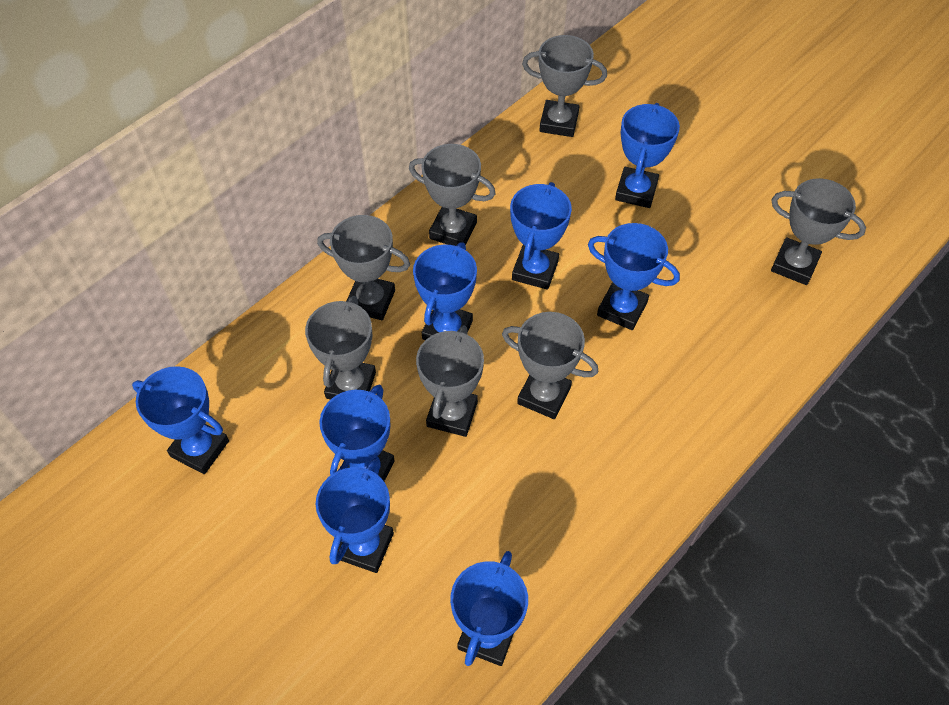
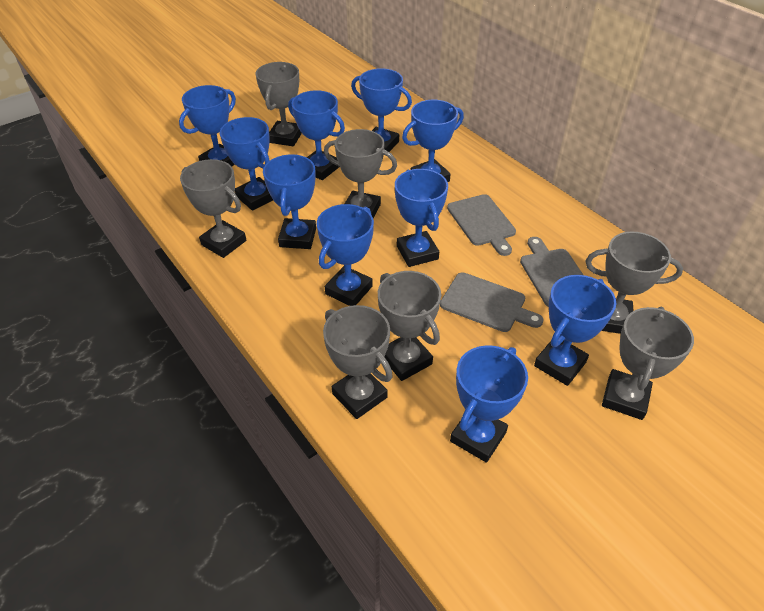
blue trophy: [132,366,229,474] [316,459,394,573] [319,385,395,481] [413,242,477,340] [450,551,528,666] [510,182,572,290] [588,223,680,330] [615,103,680,208] = 8 -> [179,85,236,167] [220,117,273,211] [263,154,316,249] [288,90,345,180] [317,204,374,306] [351,68,412,152] [395,169,448,267] [402,100,464,182] [450,345,528,463] [534,275,616,386] = 10
grey cutting board: none = 0 -> [440,272,544,332] [447,194,516,256] [520,237,583,307] = 3

